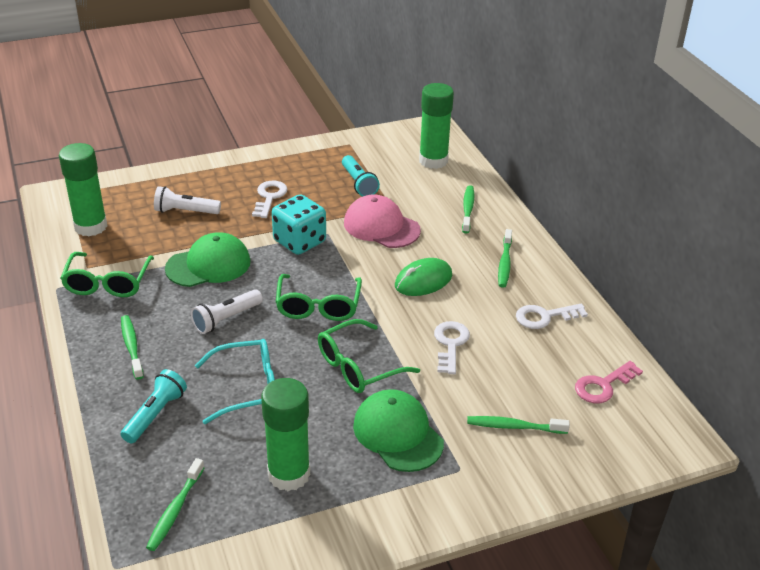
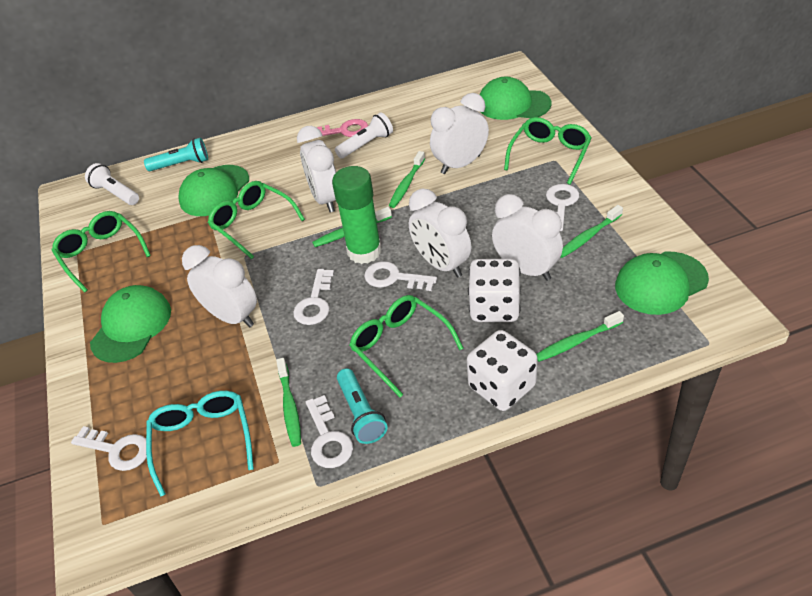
green cap: [165,232,250,287] [353,389,444,472] = 2 -> [90,285,171,363] [178,165,249,216] [479,77,551,120] [615,252,709,315] = 4
green glasses: [60,252,154,297] [276,274,362,321] [318,319,420,393] = 3 -> [51,211,151,293] [208,181,305,259] [349,295,463,397] [504,117,592,185] = 4
green glue stick: [59,143,107,236] [261,378,310,491] [419,83,454,169] = 3 -> [332,166,382,264] = 1
green mouse: [395,258,452,296] = 1 -> none = 0
pink cap: [344,195,421,248] = 1 -> none = 0
turquoise dice: [272,194,326,255] = 1 -> none = 0
white clock: none = 0 -> [182,245,257,328] [297,126,336,213] [409,189,471,277] [430,93,489,174] [492,194,563,281] = 5
white dice: none = 0 -> [467,330,538,411] [468,259,521,322] = 2
white key: [252,181,287,218] [434,321,470,374] [516,304,588,329] = 3 -> [71,426,147,471] [293,269,334,325] [306,395,353,468] [364,261,437,291] [546,184,579,231] = 5

